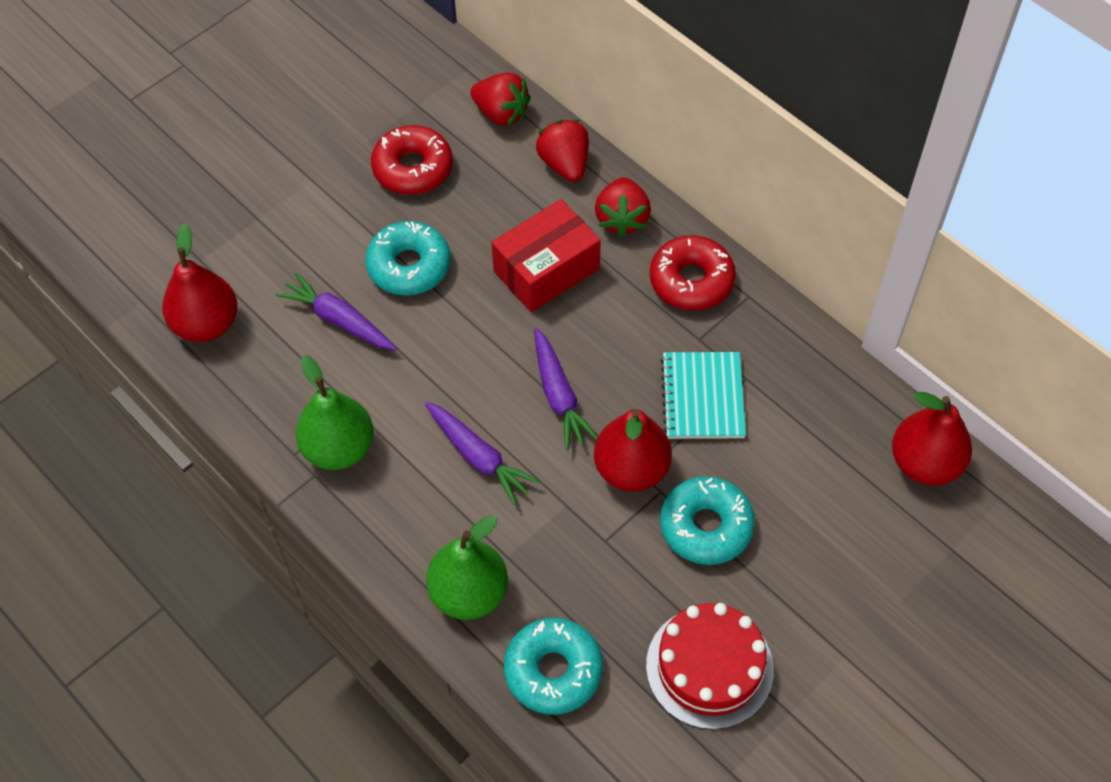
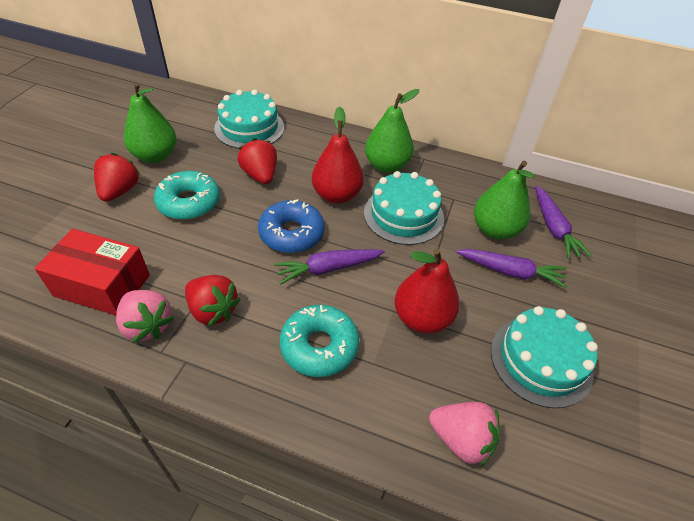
blue donut: none = 0 -> [258,199,324,253] = 1
green pear: [296,355,374,470] [426,516,508,620] = 2 -> [124,82,177,163] [365,89,419,173] [474,161,535,240] = 3
pink strawberry: none = 0 -> [116,290,174,343] [429,402,500,467] = 2
red cake: [646,603,774,730] = 1 -> none = 0
red donut: [371,125,453,195] [650,235,736,311] = 2 -> none = 0
red pear: [162,224,238,342] [594,409,672,492] [892,392,972,486] = 3 -> [312,107,364,204] [395,249,460,334] = 2
turquoise cake: none = 0 -> [214,89,284,148] [364,171,444,245] [491,306,598,408] = 3
turquoise donut: [365,221,451,295] [504,618,603,715] [660,476,755,565] = 3 -> [154,171,220,220] [280,305,359,377] = 2
turquoise notebook: [661,352,746,439] = 1 -> none = 0

